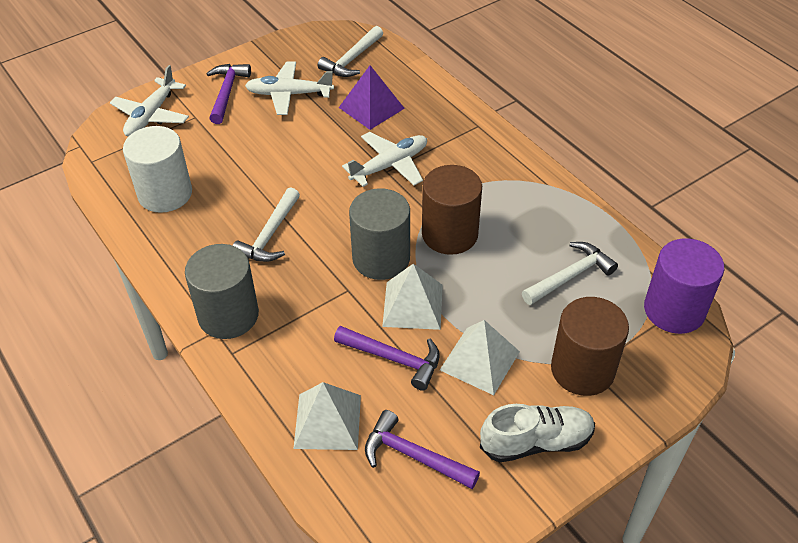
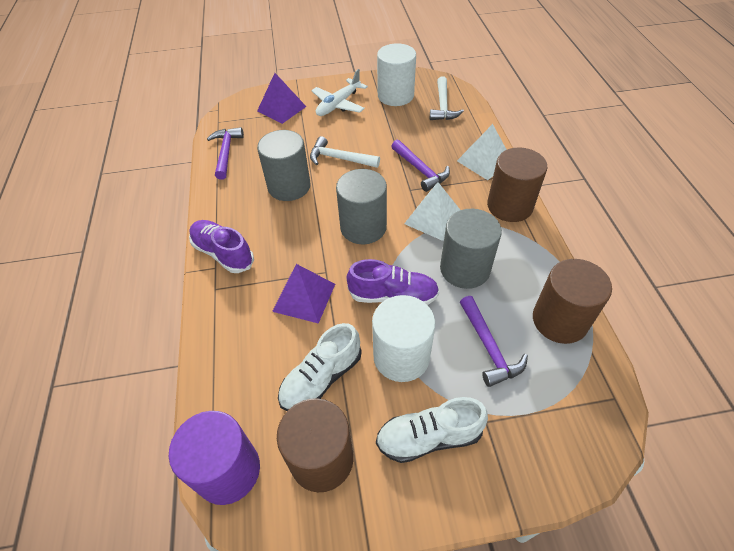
brown cylinder: [422,165,482,255] [551,297,629,396] = 2 -> [277,398,354,492] [487,147,547,222] [533,259,612,344] = 3
grey cylinder: [185,244,259,339] [349,188,410,280] = 2 -> [257,130,311,201] [336,169,387,244] [440,209,502,289] = 3
purple pyramid: [339,65,405,130] = 1 -> [257,73,306,124] [272,264,335,324] = 2
purple shoe: none = 0 -> [189,220,254,273] [347,259,439,305] = 2
white cylinder: [123,126,192,213] = 1 -> [372,295,436,382] [377,43,416,106] = 2
white hammer: [233,187,300,262] [318,26,383,77] [522,242,618,305] = 3 -> [310,136,380,168] [430,76,464,120] = 2
white plane: [110,65,189,136] [245,62,334,115] [342,132,427,187] = 3 -> [311,69,368,116] = 1
white pyramid: [293,382,361,450] [382,264,443,330] [440,320,520,395] = 3 -> [404,182,460,241] [457,124,507,180] = 2
white shoe: [480,404,595,462] = 1 -> [278,323,362,411] [376,397,488,463] = 2

